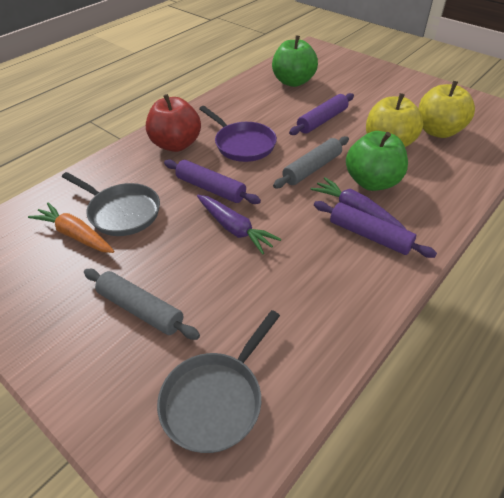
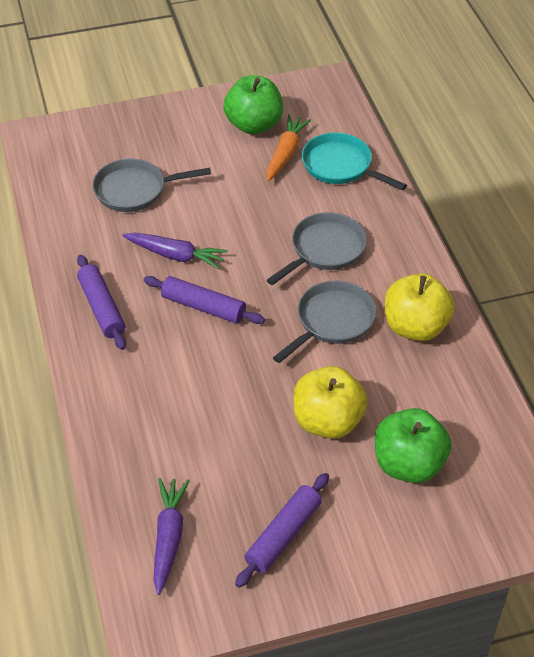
grey pan: [62,172,160,236] [157,310,280,453] = 2 -> [92,158,211,212] [267,212,367,285] [273,281,376,363] = 3
grey rolling pin: [84,269,200,340] [273,136,349,188] = 2 -> none = 0
purple pan: [199,106,277,162] = 1 -> none = 0
red apple: [146,94,201,152] = 1 -> none = 0
turquoise pan: none = 0 -> [302,133,407,190] = 1

